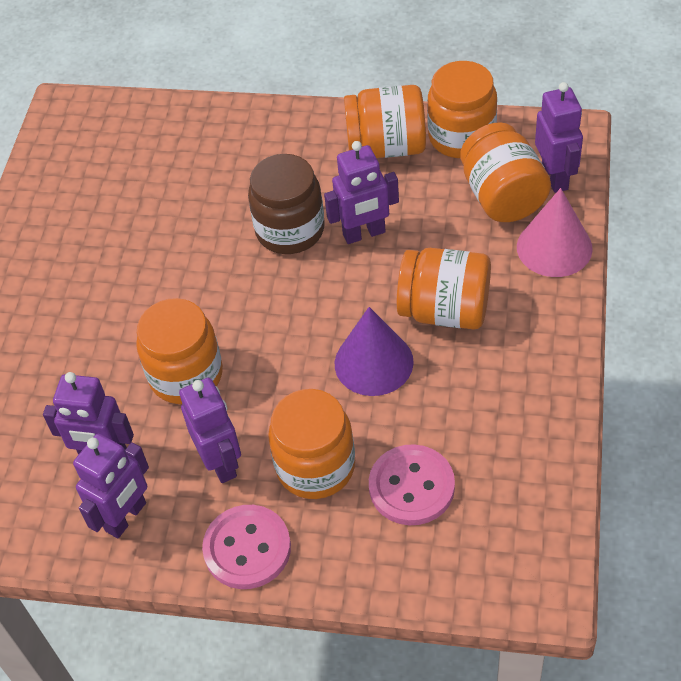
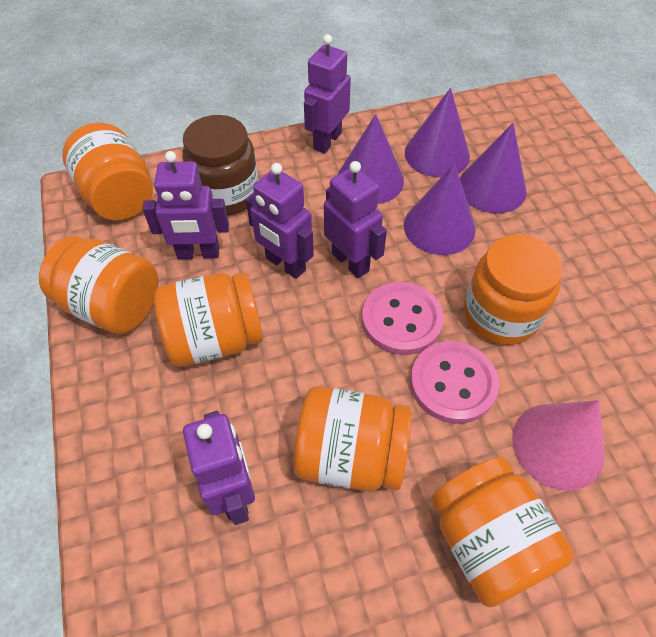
purple cone: [335,307,414,396] = 1 -> [338,114,404,204] [404,163,475,255] [405,88,470,177] [460,123,526,213] = 4

